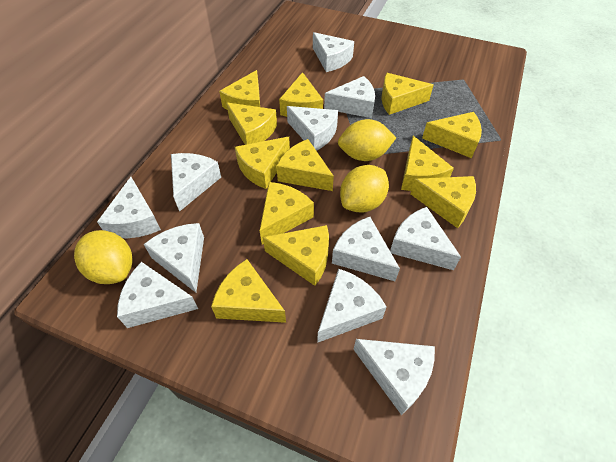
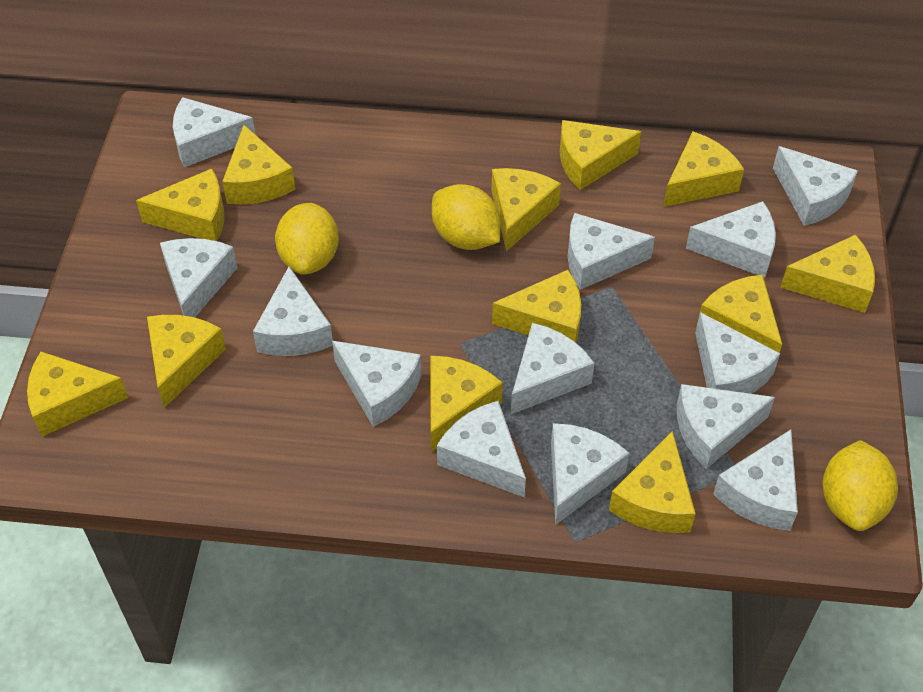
white cheese: [97,177,161,238] [117,262,198,328] [144,223,204,292] [171,153,221,212] [287,106,338,151] [313,32,354,72] [317,269,387,343] [324,76,375,118] [332,217,400,281] [353,339,435,415] [390,207,461,270] = 11 -> [160,238,237,317] [173,97,256,167] [253,267,333,356] [332,341,422,427] [437,401,526,497] [511,323,594,414] [551,423,629,525] [568,213,655,290] [677,384,775,469] [686,201,776,278] [695,312,780,394] [713,430,798,531] [773,146,858,226] = 13

